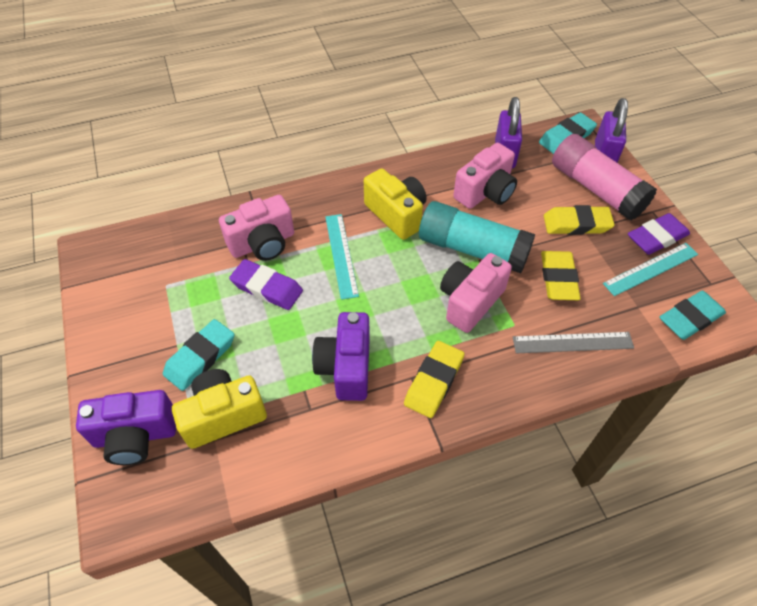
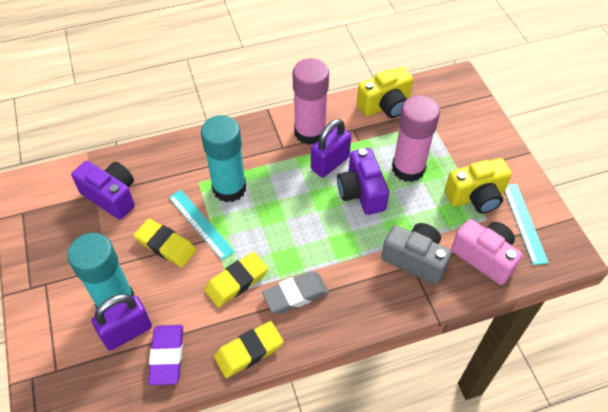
grey camera: none = 0 -> [381,223,451,285] = 1
grey eraser: none = 0 -> [262,271,329,314] = 1
grey ruler: [513,332,634,353] = 1 -> none = 0
pink camera: [219,195,294,261] [440,253,512,333] [453,143,517,209] = 3 -> [451,219,522,285] = 1
pink glue stick: [552,134,657,220] = 1 -> [293,58,329,145] [392,95,440,182] = 2
purple eraser: [229,259,303,310] [628,213,690,255] = 2 -> [148,325,183,385] = 1
turquoise eraser: [163,319,235,391] [539,113,597,154] [660,291,726,340] = 3 -> none = 0
turquoise glue stick: [419,201,535,273] = 1 -> [68,233,134,308] [201,115,246,202] = 2

